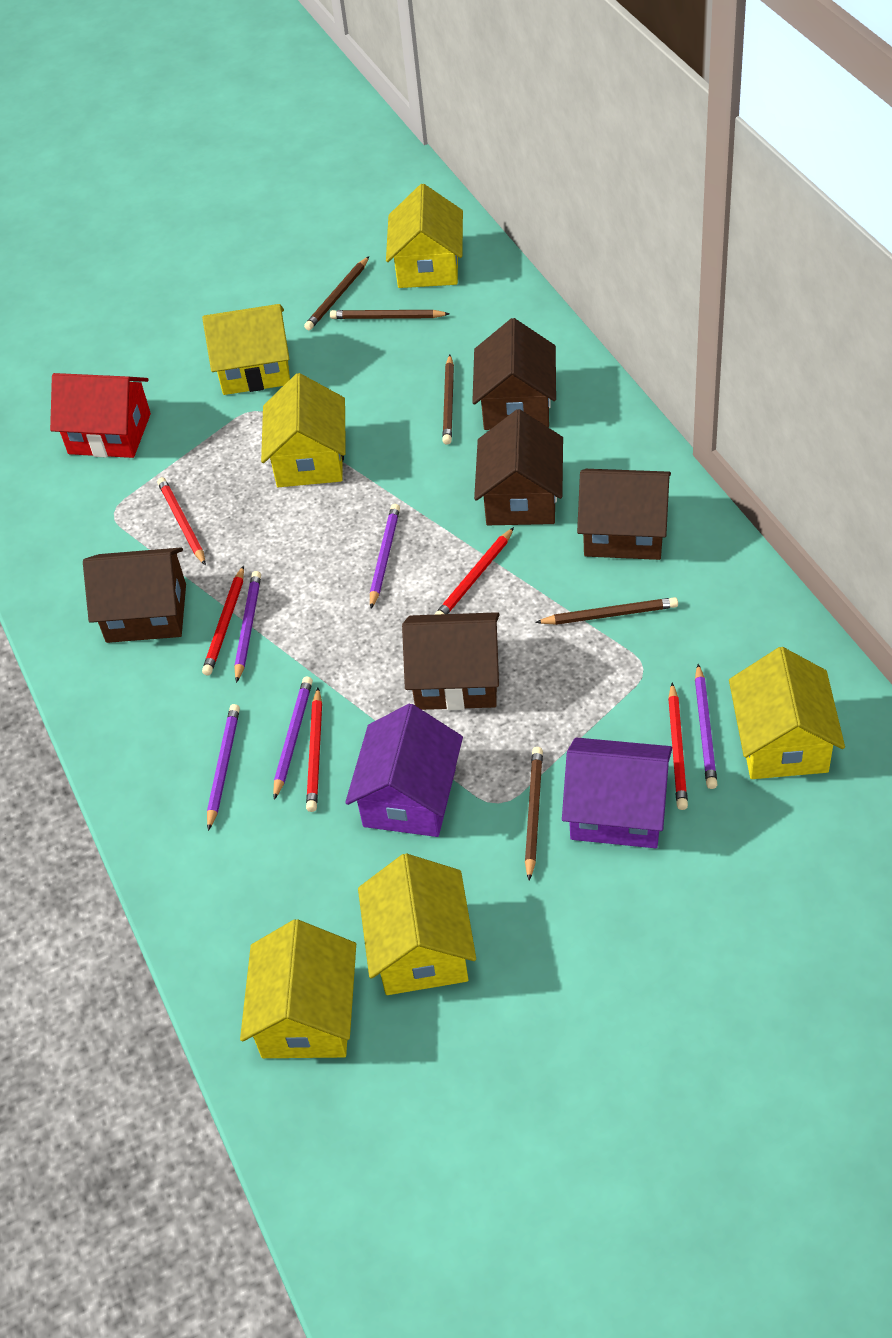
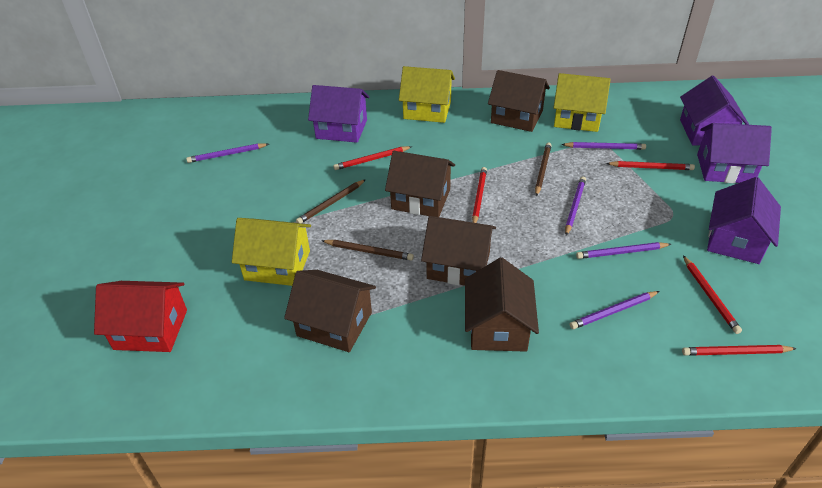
brown pencil: [304,256,369,330] [330,310,450,319] [442,355,454,445] [525,747,543,881] [535,597,678,625] = 5 -> [296,179,366,223] [321,240,414,260] [535,142,552,196] = 3
purple house: [345,704,463,837] [562,737,672,848] = 2 -> [308,85,369,143] [680,76,749,145] [697,123,772,183] [707,177,781,264] = 4
yellow house: [202,304,290,395] [240,919,356,1058] [261,373,346,487] [358,853,476,995] [386,184,463,288] [729,647,845,779] = 6 -> [232,218,311,286] [399,66,455,123] [553,73,611,132] = 3

